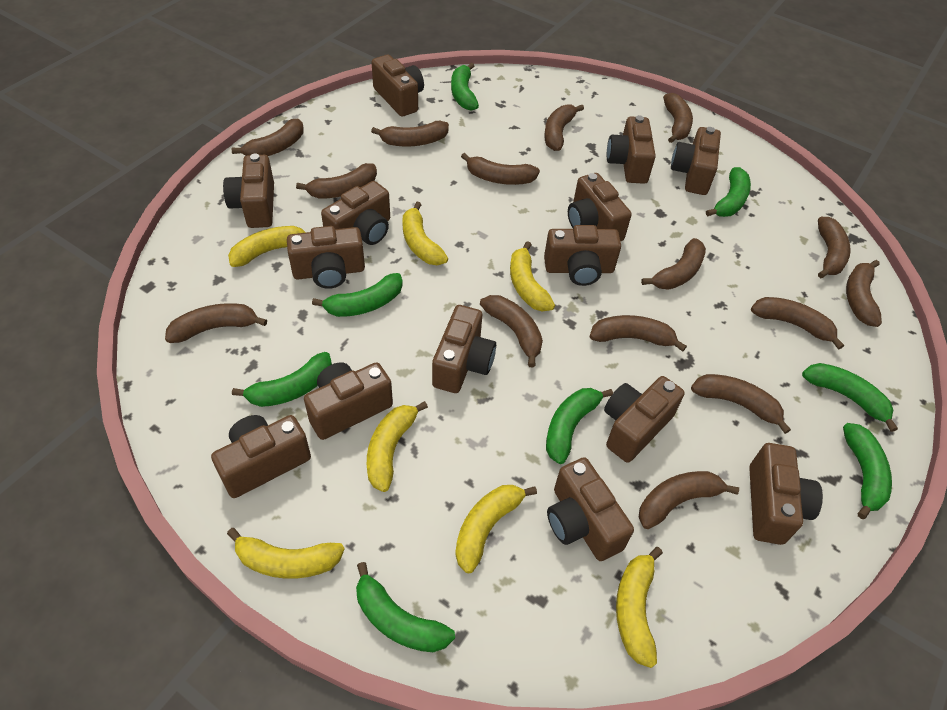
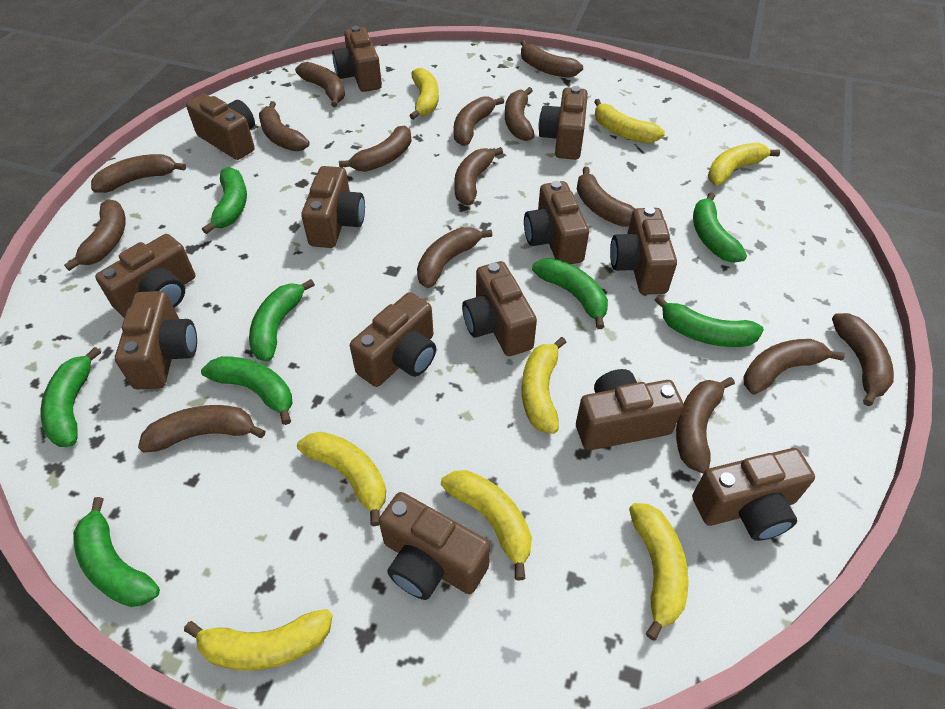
brown camera: [211,415,311,498] [223,154,274,228] [287,226,365,289] [304,362,393,440] [321,181,390,245] [371,55,424,117] [432,305,496,393] [544,225,621,286] [547,457,634,561] [568,173,632,241] [604,376,685,463] [607,115,656,184] [671,127,721,195] [749,443,823,545] = 14 -> [95,234,195,318] [115,291,197,389] [186,94,255,160] [301,166,365,248] [332,26,382,92] [350,292,436,387] [379,492,490,600] [462,261,537,356] [524,181,589,264] [539,86,588,160] [576,369,684,450] [610,207,677,295] [692,448,815,541] = 13
yellow banana: [227,528,345,579] [228,226,306,267] [367,401,428,492] [402,202,448,265] [455,485,537,573] [510,241,555,312] [616,547,663,668] = 7 -> [184,609,333,671] [297,432,386,526] [410,68,439,120] [441,470,532,580] [522,337,567,434] [594,99,665,143] [629,503,689,641] [708,143,780,185] = 8

